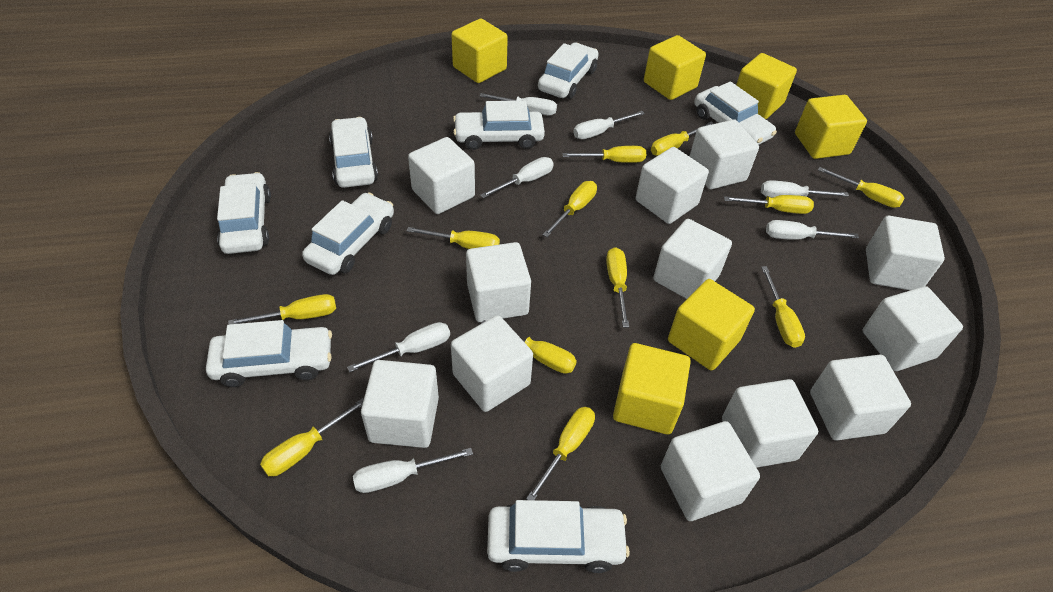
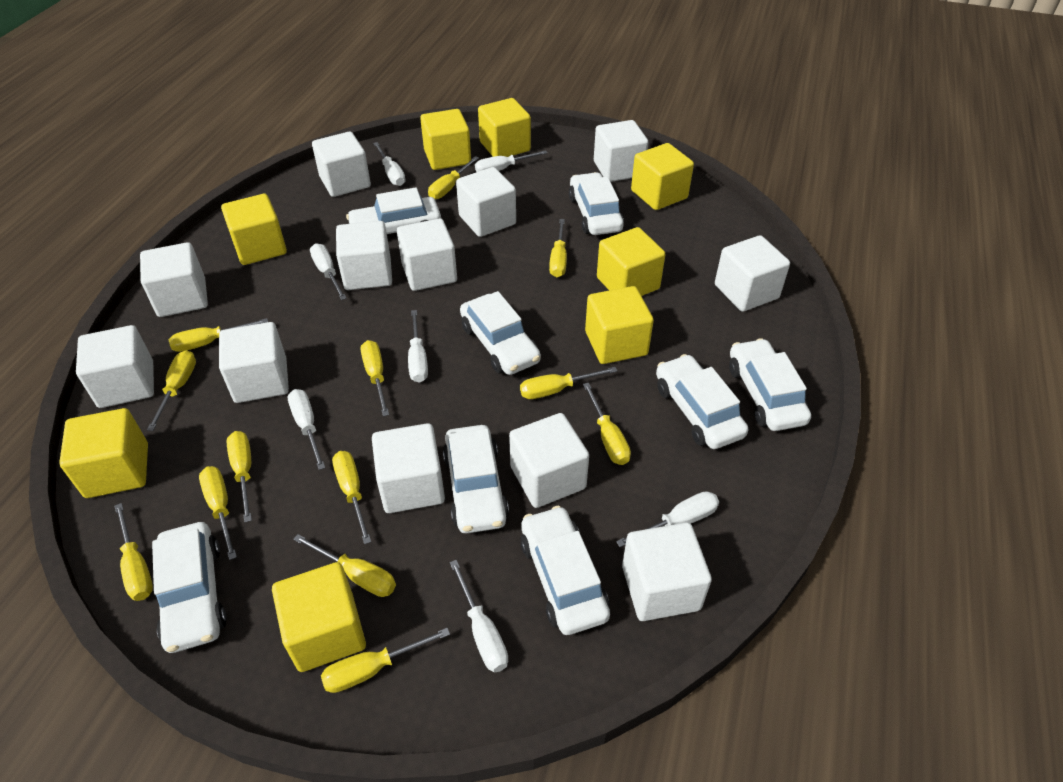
yellow cube: [451,19,508,83] [613,343,691,435] [644,35,706,100] [668,279,755,371] [736,53,797,119] [795,95,867,159] = 6 -> [59,408,148,498] [221,194,287,265] [272,562,366,672] [420,109,471,170] [478,98,531,157] [585,286,654,364] [597,227,666,296] [631,143,694,210] = 8
yellow screwdriver: [228,294,336,325] [260,398,364,476] [407,227,500,249] [481,320,577,374] [526,407,595,500] [542,181,597,237] [562,146,646,163] [606,247,629,328] [651,121,714,156] [724,195,814,214] [761,266,805,348] [818,167,904,208] = 12 -> [114,503,153,601] [147,350,196,431] [169,318,268,352] [199,466,237,560] [227,431,252,523] [293,534,396,597] [321,628,450,693] [332,451,371,544] [361,340,389,416] [428,156,479,199] [520,367,617,399] [549,219,567,277] [583,383,631,465] = 13

